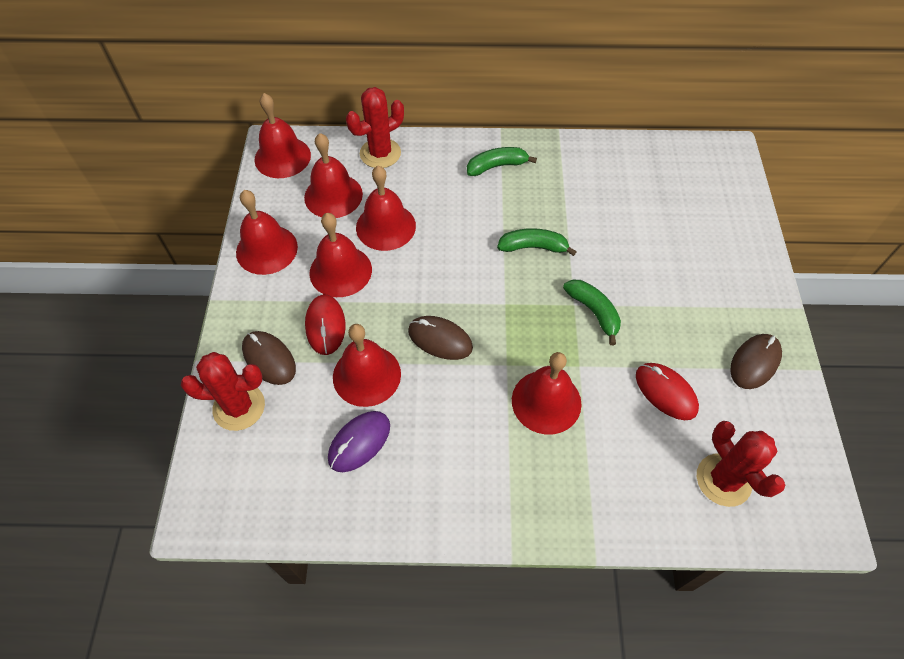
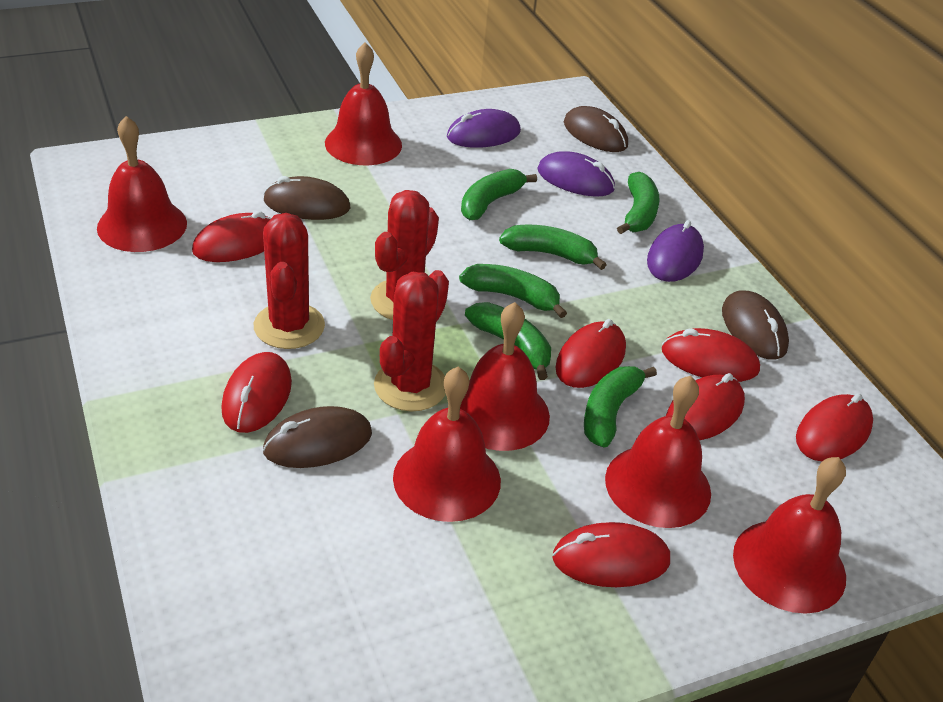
brown mouse: [242,331,296,385] [408,316,473,360] [730,334,782,389] = 3 -> [263,176,350,220] [263,406,372,468] [564,106,628,152] [722,290,789,360] = 4
green banana: [467,147,537,176] [497,228,577,256] [563,280,621,345] = 3 -> [459,264,567,318] [461,169,537,220] [465,302,551,380] [499,225,606,270] [584,366,657,448] [617,172,660,234] = 6
purple mouse: [328,411,390,472] = 1 -> [447,109,521,148] [537,151,615,197] [647,220,704,282] = 3
red bell: [236,190,298,275] [255,93,311,178] [304,133,363,218] [309,213,372,297] [333,324,401,407] [356,166,416,251] [512,352,582,434] = 7 -> [97,116,187,252] [325,42,402,165] [393,367,501,522] [460,302,550,451] [605,376,711,528] [733,457,846,614] = 6
red mouse: [305,295,346,355] [636,363,699,420] = 2 -> [192,211,271,262] [221,352,292,433] [552,522,670,587] [555,319,626,388] [662,328,760,382] [666,373,745,440] [796,393,873,461] = 7

